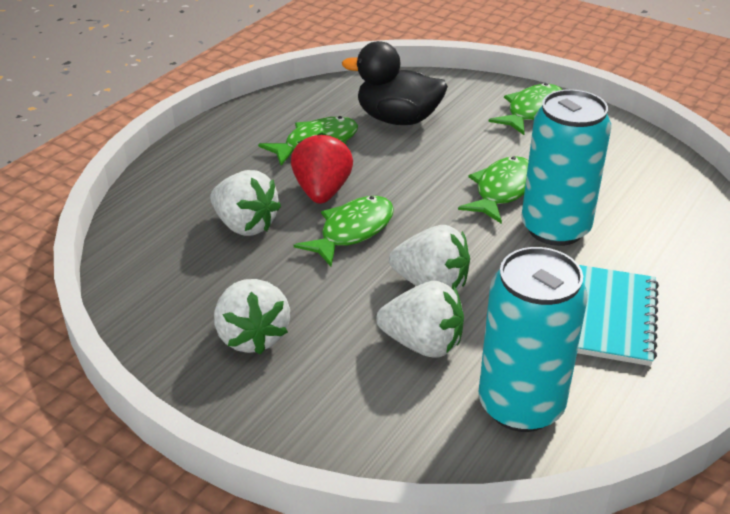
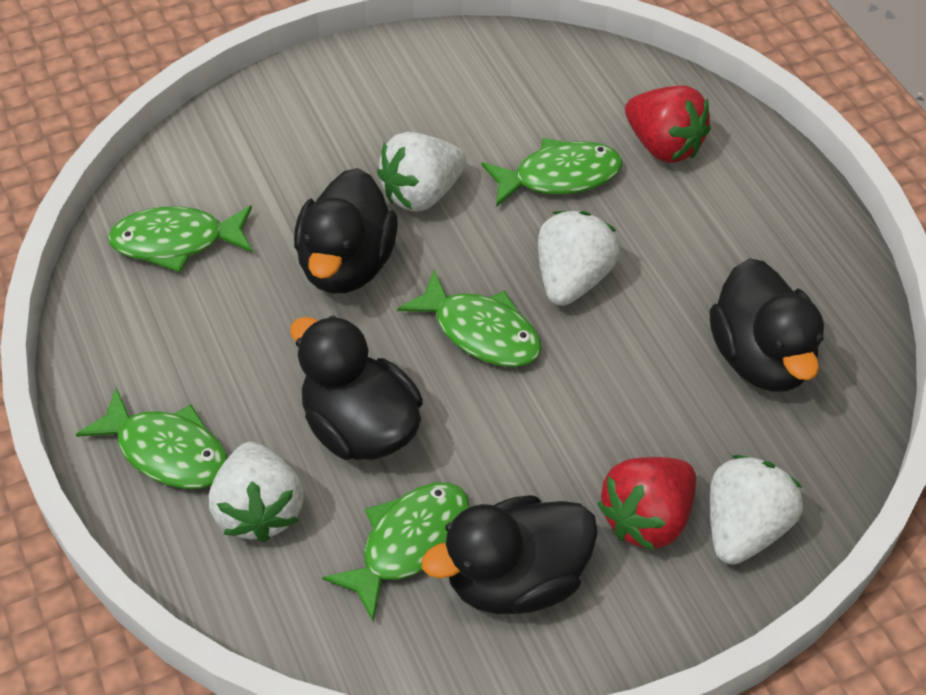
black duck: [342,41,448,125] = 1 -> [290,315,423,460] [294,168,398,294] [422,495,598,614] [709,258,824,392] = 4
green fish: [258,116,358,166] [294,196,394,267] [458,156,529,224] [489,83,562,135] = 4 -> [76,388,228,489] [108,205,253,272] [322,483,469,622] [397,270,542,367] [482,138,622,207] = 5
red strawberry: [291,132,353,204] = 1 -> [598,457,696,551] [625,85,711,163] = 2
turquoise can: [479,247,588,432] [521,89,611,246] = 2 -> none = 0
turquoise notebook: [577,265,659,366] = 1 -> none = 0

